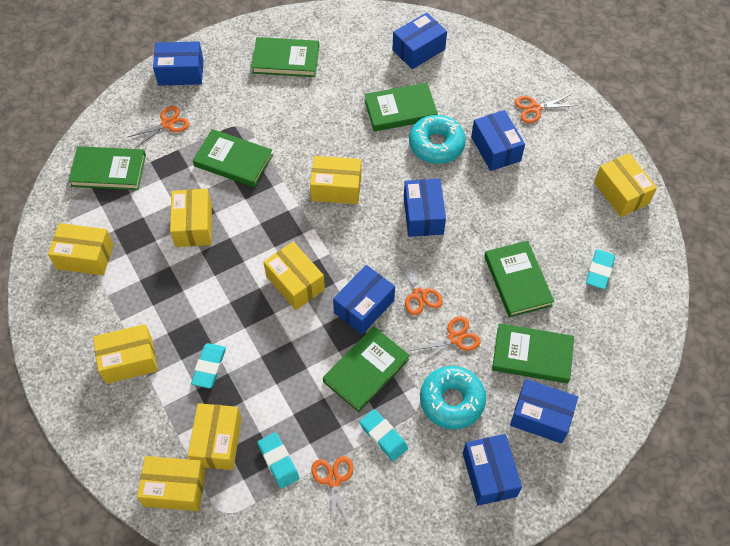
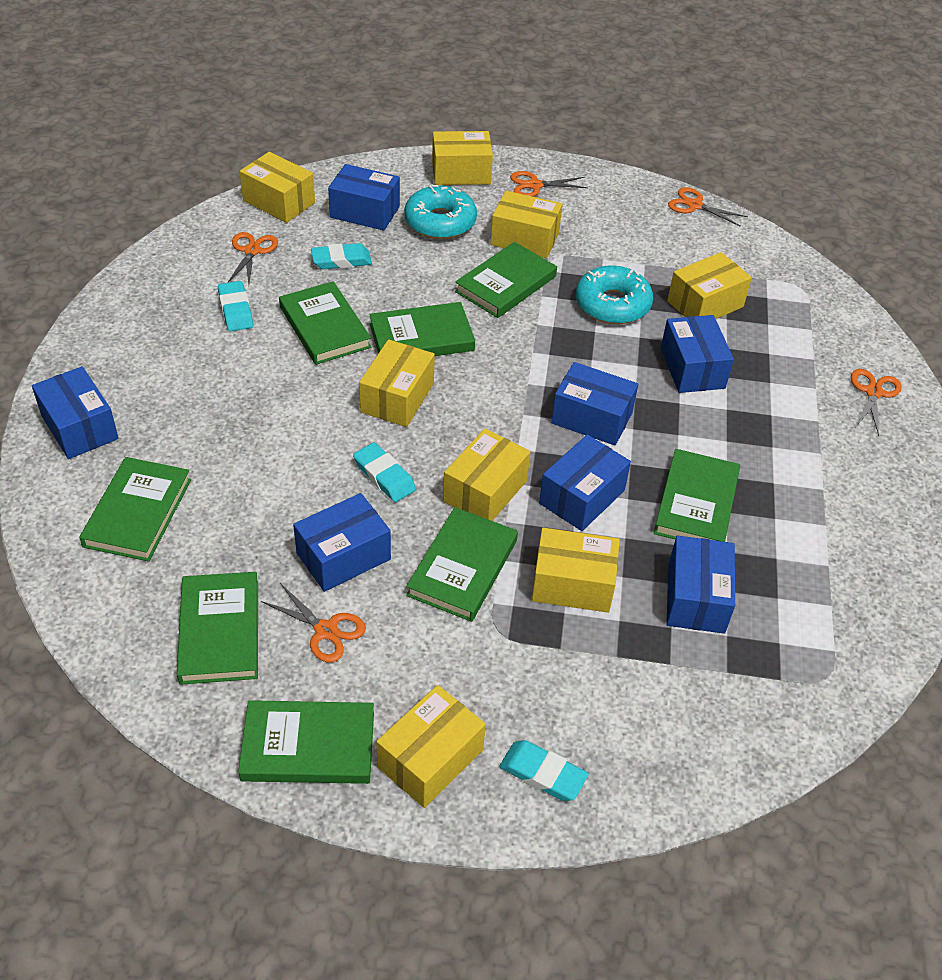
green book: [68,146,146,190] [193,129,273,187] [251,37,319,77] [323,327,410,412] [364,83,438,132] [484,241,554,318] [492,323,574,383] = 7 -> [79,457,191,562] [177,572,258,685] [238,700,374,784] [279,281,371,365] [369,302,475,356] [406,507,518,622] [455,242,557,318] [654,449,740,542] = 8

